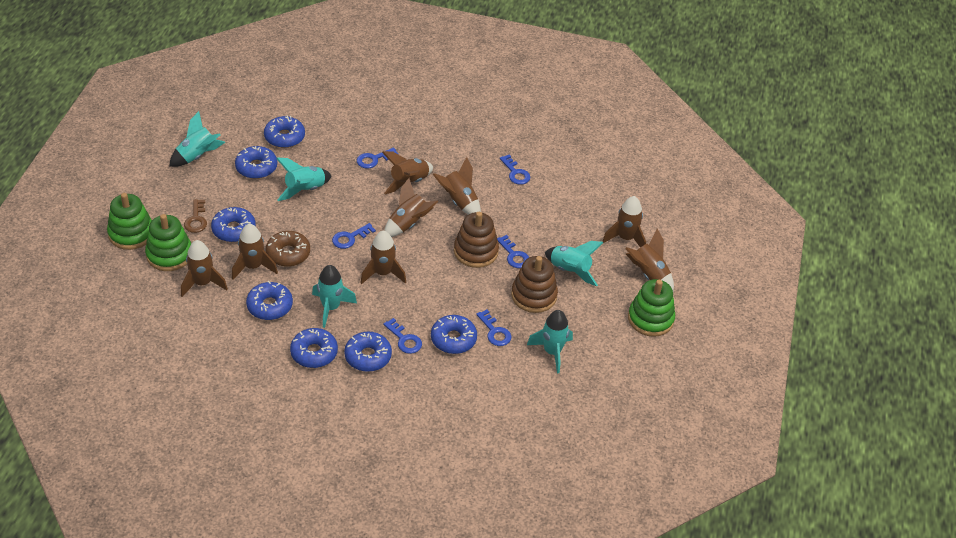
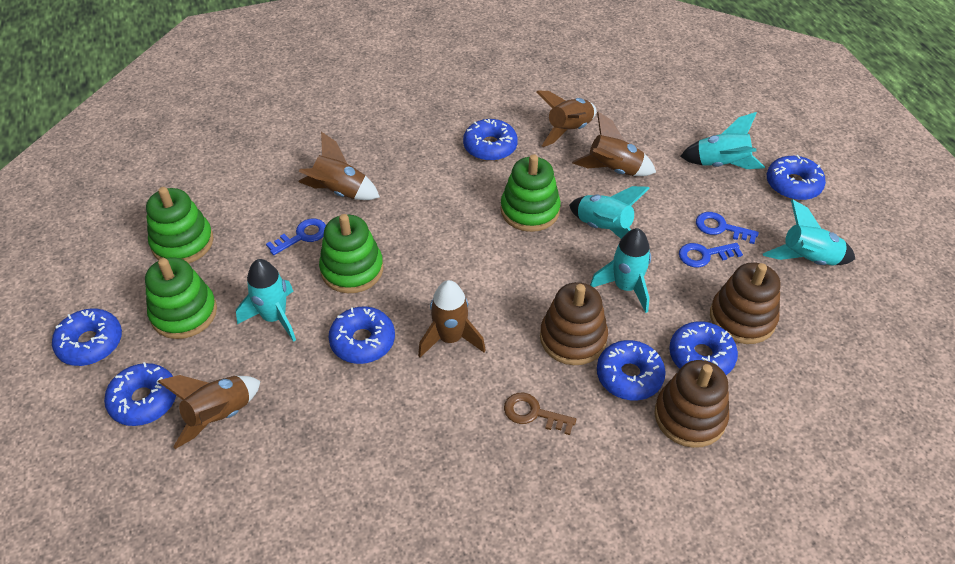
blue key: [332,223,376,249] [357,148,399,169] [383,318,422,354] [476,310,511,346] [497,235,529,268] [500,155,530,185] = 6 -> [266,219,326,255] [679,243,743,268] [696,212,759,244] = 3
brown donut: [266,231,310,267] = 1 -> none = 0
brown rocket: [181,240,228,297] [232,224,278,280] [360,230,406,284] [382,151,433,195] [384,178,438,237] [433,157,481,215] [602,196,646,247] [625,229,674,290] = 8 -> [157,375,261,449] [299,132,380,200] [418,280,486,357] [536,91,597,147] [572,112,656,176] = 5
brown stacking toy: [454,212,499,268] [511,256,558,313] = 2 -> [540,282,608,365] [654,360,729,448] [710,262,781,344] = 3
green stacking toy: [107,193,152,250] [145,214,191,271] [628,279,675,337] = 3 -> [145,257,217,339] [146,187,214,264] [319,214,383,293] [501,154,561,232] = 4

